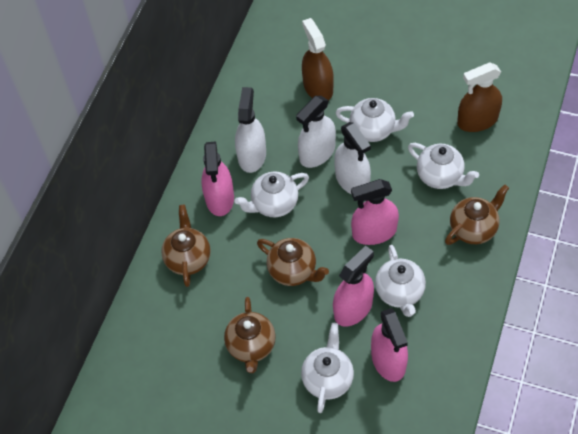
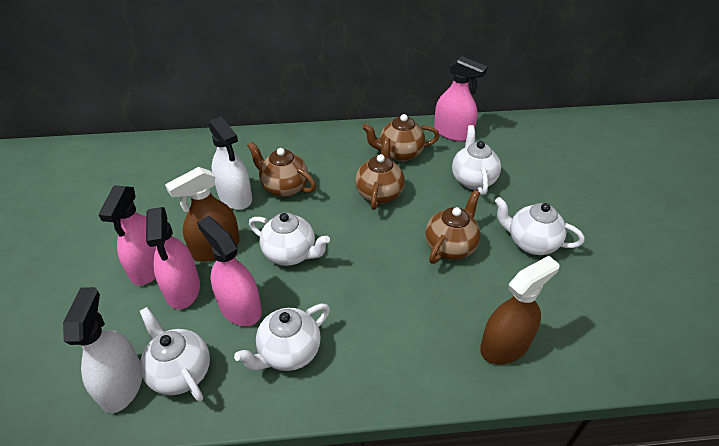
white spray bottle: [235,87,266,173] [296,96,336,168] [334,122,371,194] = 3 -> [63,287,142,413] [208,116,252,210] = 2

